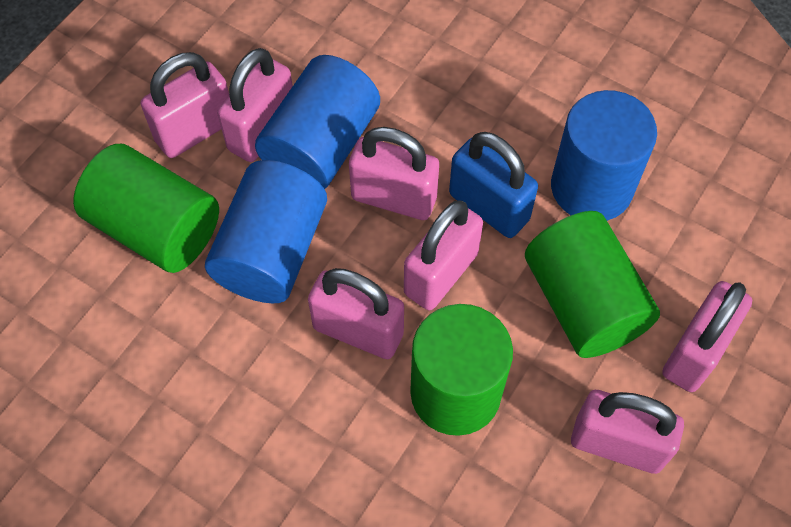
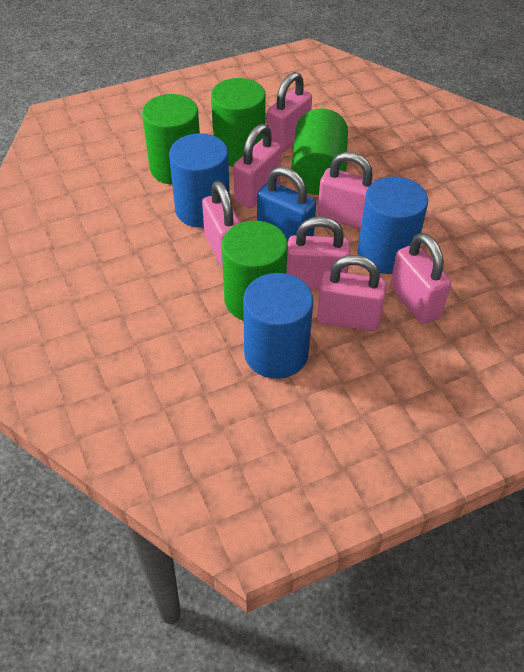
green cylinder: [73,144,219,273] [410,304,513,436] [525,211,660,358] = 3 -> [142,94,200,184] [211,78,266,166] [222,221,288,321] [291,108,348,195] = 4

